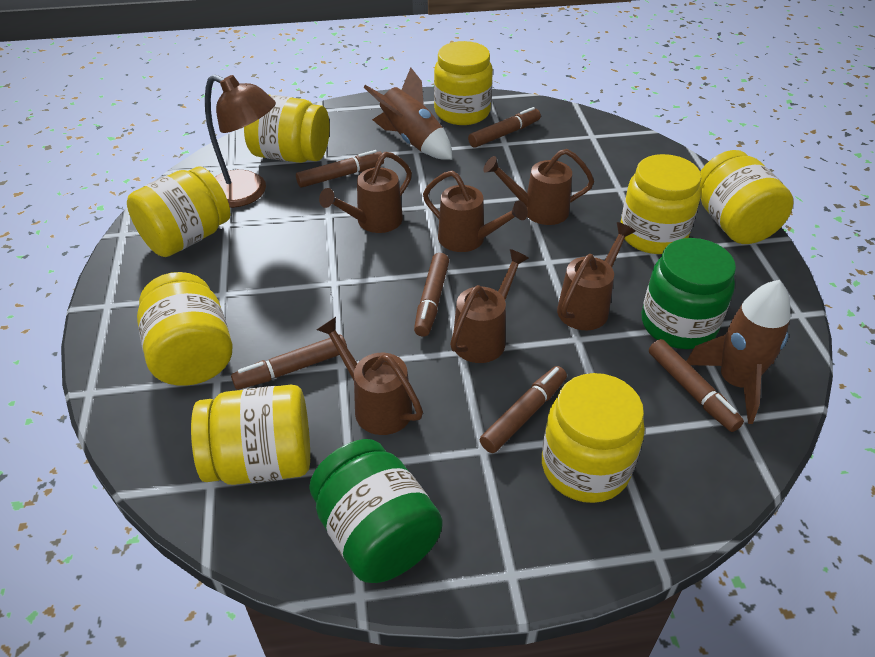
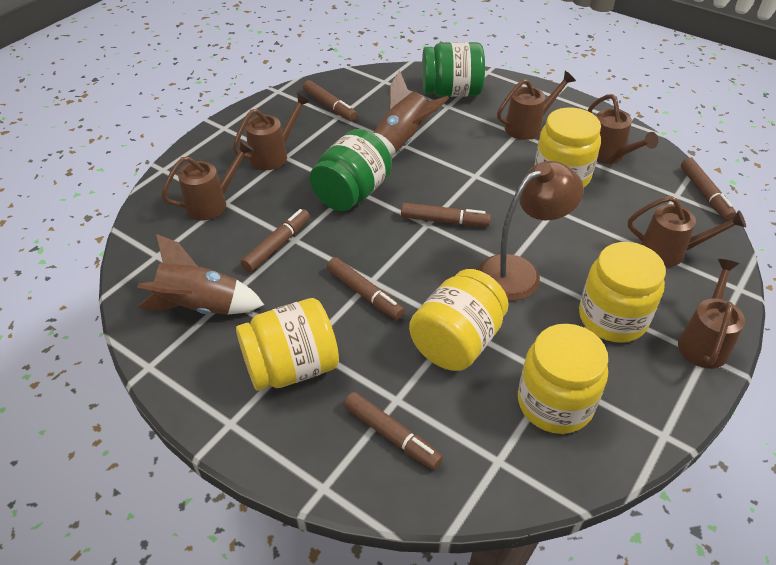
yellow jar: [127,166,231,257] [137,272,233,386] [191,385,310,485] [244,95,329,163] [434,41,493,125] [542,373,645,503] [620,154,702,254] [699,150,794,244] = 8 -> [236,298,339,391] [409,269,509,371] [518,324,608,434] [534,107,601,188] [579,242,666,343] = 5

